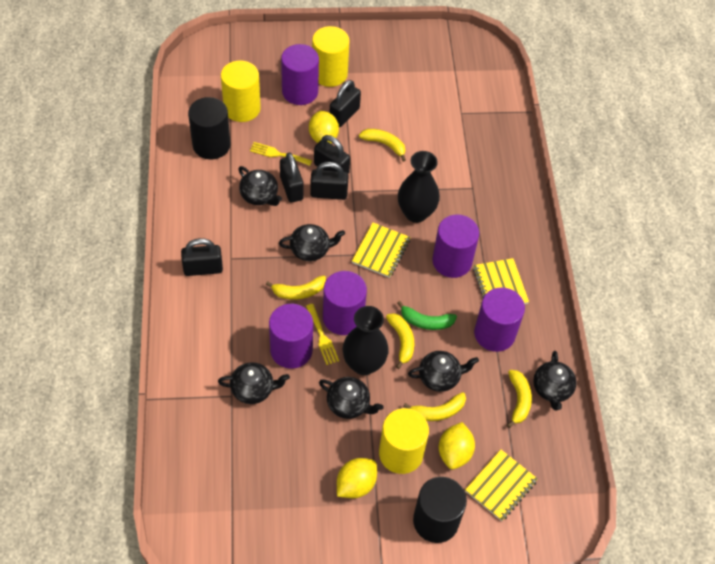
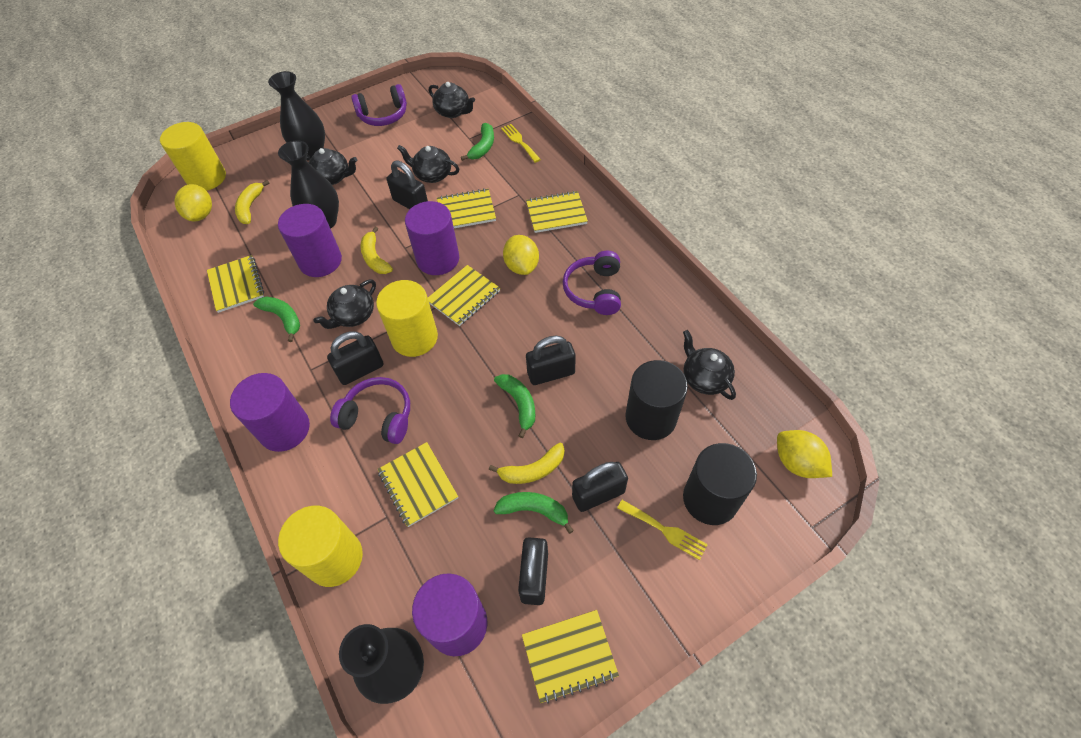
black teapot: [218,362,290,404] [238,166,282,206] [279,224,345,261] [319,377,384,419] [408,351,479,392] [533,351,577,410] = 6 -> [306,148,357,185] [314,279,376,329] [397,145,459,183] [429,82,475,118] [683,330,736,400] = 5
black vase: [343,306,389,375] [398,151,440,223] = 2 -> [268,71,325,160] [278,140,339,229] [339,624,424,704] = 3
green banana: [397,301,457,330] = 1 -> [253,297,300,342] [461,123,494,161] [493,492,574,534] [494,374,535,438] = 4
purple cylinder: [269,304,313,369] [281,44,319,105] [323,271,367,335] [432,214,479,278] [474,287,525,352] = 5 -> [230,373,310,452] [278,204,342,277] [405,201,459,275] [412,573,487,656] = 4
purple headphones: none = 0 -> [330,377,410,444] [351,84,407,126] [563,251,621,315] = 3
yellow banana: [266,275,326,300] [359,129,406,162] [386,313,414,369] [403,392,466,421] [507,370,532,428] = 5 -> [235,180,270,224] [361,227,393,274] [489,442,565,484] = 3
yellow notebook: [352,222,410,278] [465,450,538,521] [473,258,529,304] = 3 -> [207,255,264,313] [378,442,458,527] [428,265,500,326] [437,188,496,228] [522,610,619,704] [526,191,588,233] = 6

